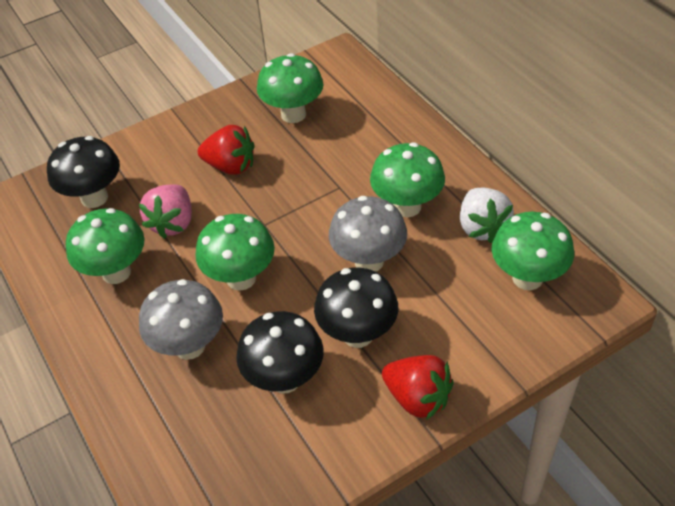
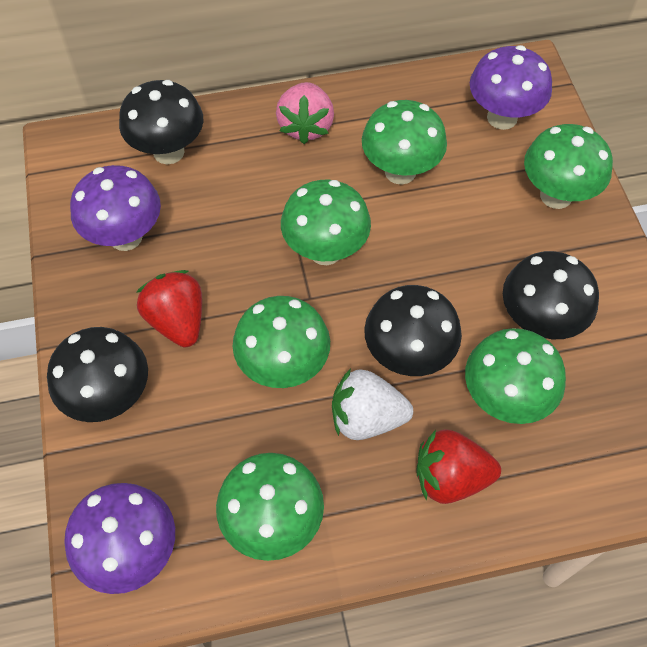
black mushroom: [47,136,120,208] [236,311,324,394] [314,268,398,348] = 3 -> [47,327,148,422] [119,80,203,164] [364,285,462,376] [503,251,599,339] = 4
green mushroom: [66,208,145,284] [195,214,275,291] [257,53,323,123] [370,142,445,217] [492,212,574,290] = 5 -> [216,453,324,561] [233,296,330,388] [281,180,371,265] [362,100,447,185] [465,328,566,424] [524,124,613,209] = 6
grey mushroom: [139,279,223,360] [329,196,407,272] = 2 -> none = 0
purple mushroom: none = 0 -> [64,483,175,594] [70,165,161,251] [470,45,552,130] = 3

